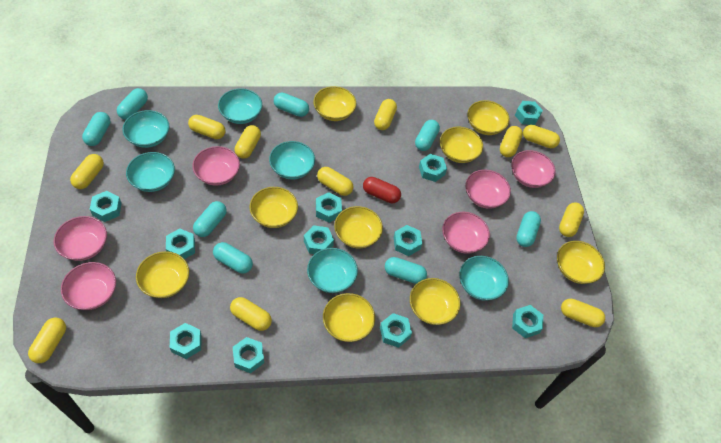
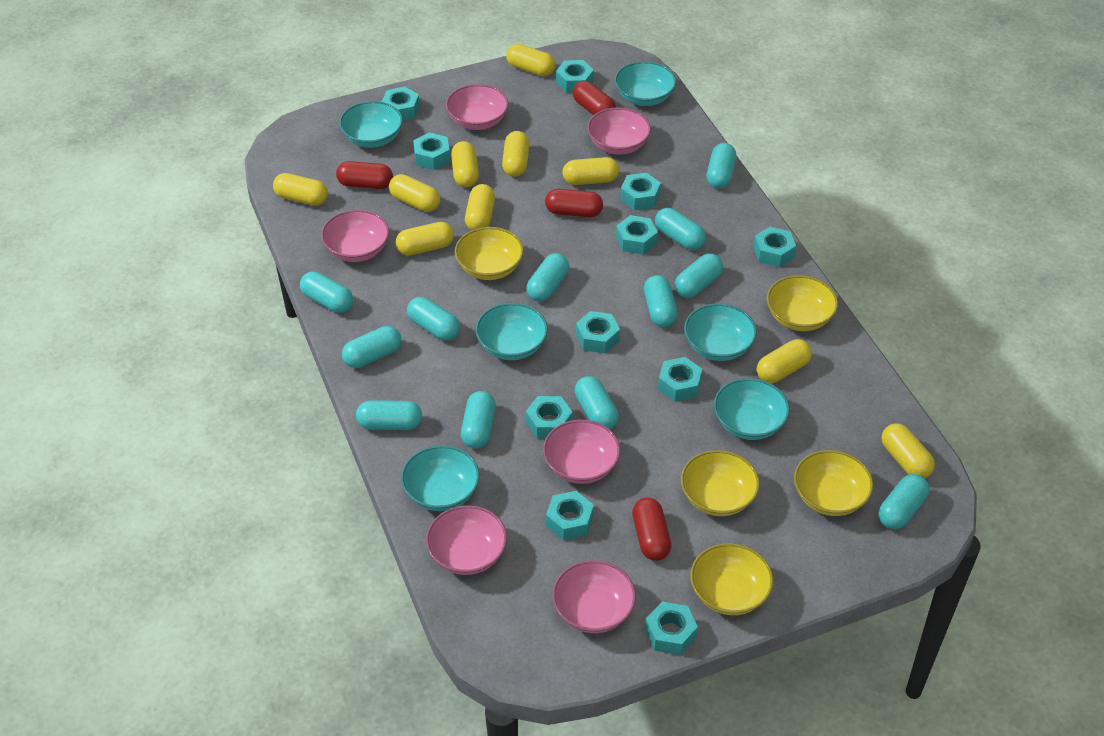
red capsule: [363,177,401,204] = 1 -> [336,161,393,189] [545,189,603,217] [573,81,616,115] [632,498,672,561] = 4
turquoise capsule: [82,112,110,146] [117,88,148,120] [193,201,227,237] [213,242,253,274] [274,93,309,117] [385,257,427,284] [415,120,440,151] [516,211,541,247] = 8 -> [300,271,353,313] [342,326,401,368] [356,400,422,430] [407,297,460,341] [461,391,496,449] [526,253,569,302] [575,376,619,429] [644,275,678,327] [655,208,706,250] [674,253,723,298] [707,143,736,189] [879,474,929,529] = 12
yellow bowl: [136,251,189,298] [249,187,298,228] [313,86,356,121] [323,293,375,342] [334,206,383,248] [410,278,460,325] [440,127,483,163] [467,100,510,135] [557,241,605,284] = 9 -> [455,227,524,280] [681,450,760,516] [690,543,774,615] [767,275,838,331] [794,450,873,516] = 5
yellow capsule: [28,318,66,363] [70,154,104,189] [188,115,225,139] [230,297,272,331] [234,125,261,159] [317,167,353,196] [374,99,397,130] [500,126,523,157] [523,125,560,148] [559,203,584,237] [561,299,605,327] = 11 -> [273,173,328,206] [389,174,440,212] [396,222,454,256] [451,141,479,187] [465,184,495,230] [502,131,529,177] [506,44,555,76] [563,157,619,185] [757,339,812,383] [881,423,935,478] = 10

